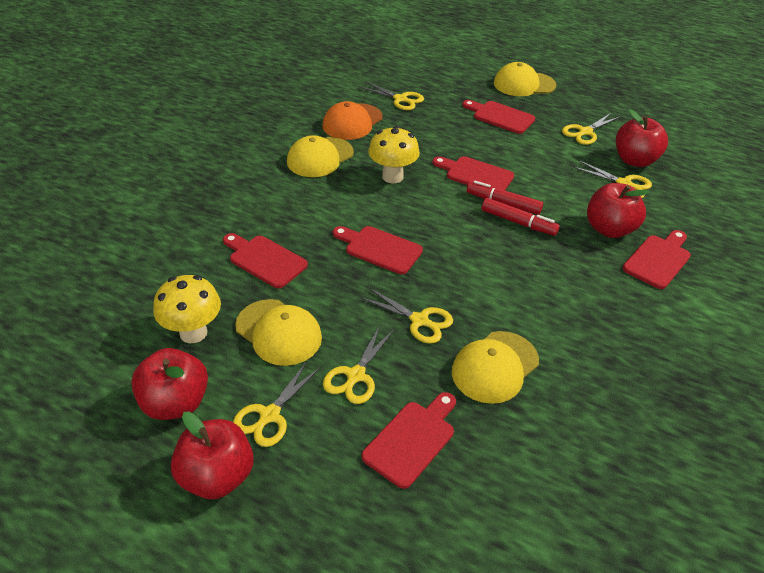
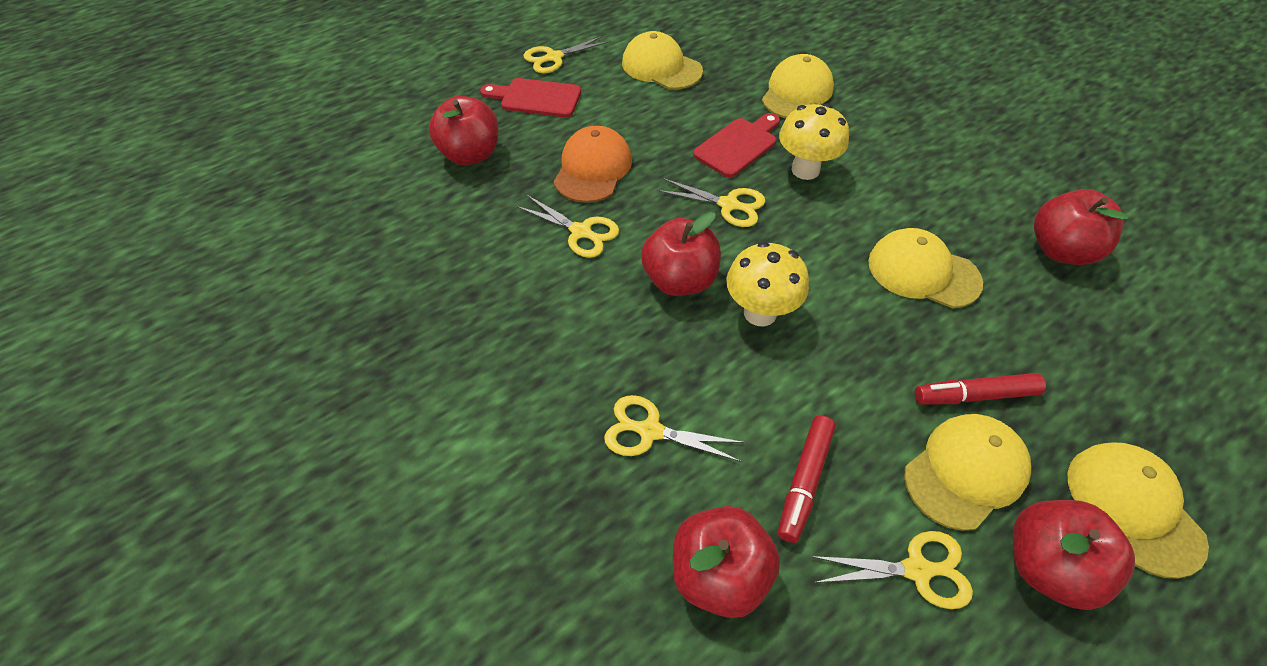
red apple: [131,348,208,420] [171,412,254,499] [587,183,650,238] [616,109,668,167] = 4 -> [429,96,499,165] [641,212,721,296] [673,506,780,618] [1013,500,1135,610] [1034,189,1129,265] = 5
red cutting board: [223,233,308,288] [333,226,423,274] [362,392,456,489] [432,156,514,190] [462,100,535,134] [623,230,691,289] = 6 -> [480,78,581,117] [693,113,780,178] = 2
yellow cap: [235,299,322,366] [287,135,354,177] [452,331,539,404] [494,62,556,96] = 4 -> [622,31,703,89] [762,54,834,118] [868,228,983,308] [904,414,1031,531] [1067,442,1209,579] = 5
yellow scissors: [233,361,321,447] [323,325,394,404] [360,81,424,110] [360,288,453,344] [562,113,620,145] [573,160,652,198] = 6 -> [516,195,619,258] [524,35,611,73] [604,395,745,462] [657,178,766,227] [810,531,973,609] = 5

